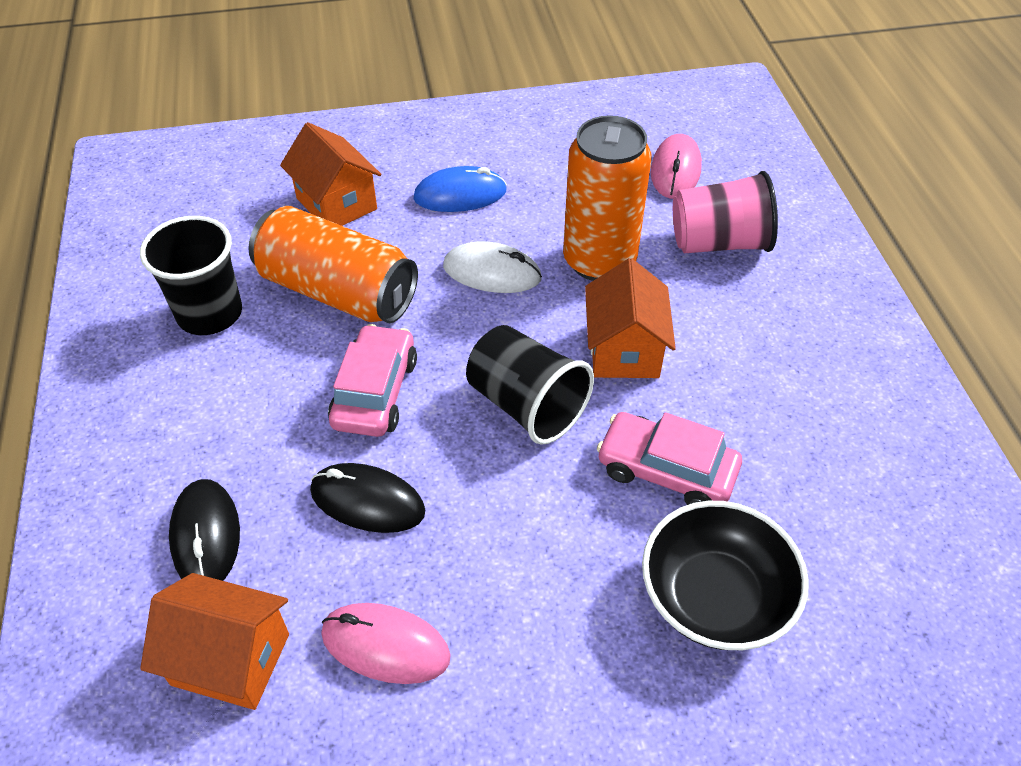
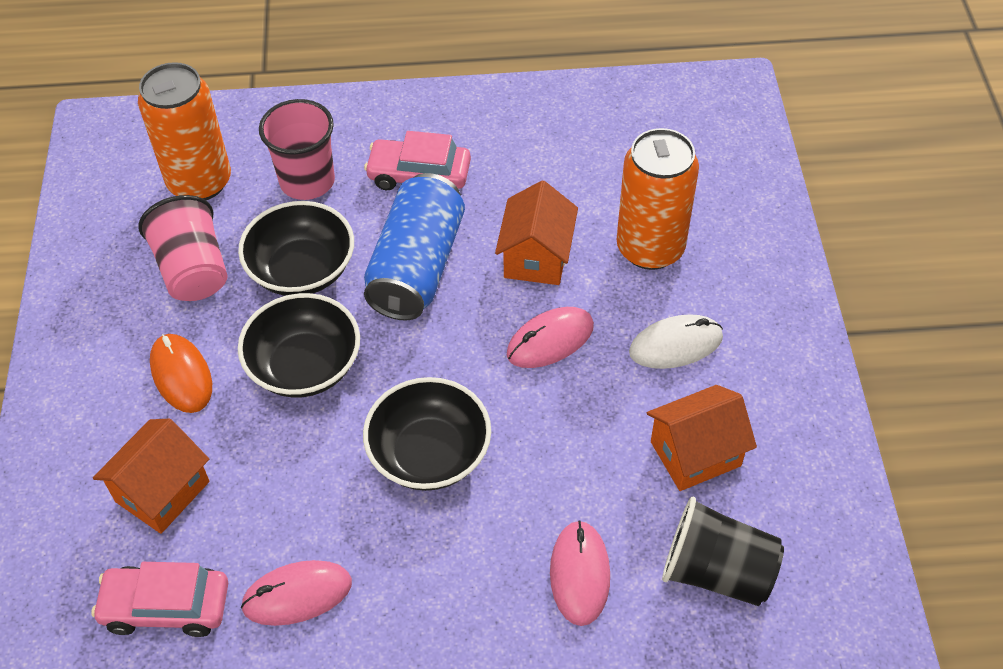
black bowl: [642,501,809,650] = 1 -> [238,201,354,296] [238,293,360,398] [363,377,491,491] = 3
black cup: [140,216,242,335] [466,325,594,445] = 2 -> [662,497,784,606] = 1
black mouse: [169,479,240,581] [310,463,425,533] = 2 -> none = 0
blue can: none = 0 -> [364,173,465,321] = 1
blue mouse: [413,166,507,212] = 1 -> none = 0
orange mouse: none = 0 -> [150,334,212,413] = 1
pink cup: [673,171,778,253] = 1 -> [139,195,228,301] [259,99,335,200] = 2
pink mouse: [321,603,451,684] [651,134,702,199] = 2 -> [241,560,352,626] [507,307,594,368] [550,520,610,626] = 3

